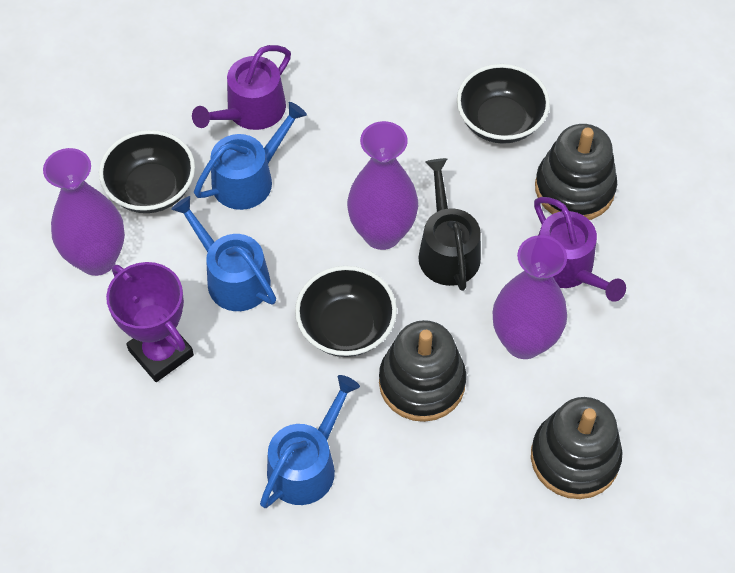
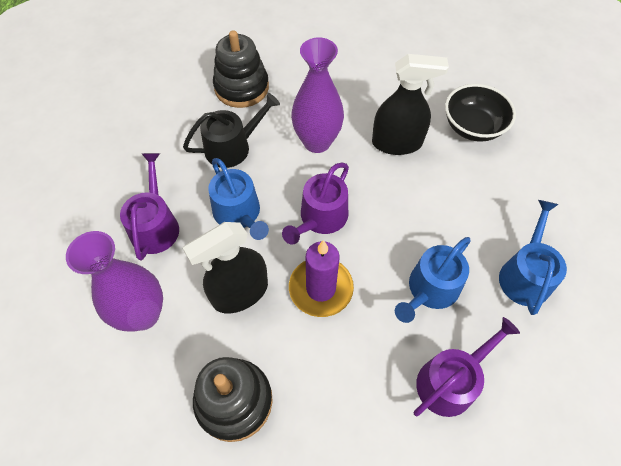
black bowl: [99,130,195,213] [295,266,397,357] [457,64,550,144] = 3 -> [445,84,516,142] = 1
black spray bottle: none = 0 -> [183,222,268,313] [372,54,449,155] = 2
black stacking toy: [379,320,466,422] [531,397,622,499] [535,124,617,220] = 3 -> [193,357,273,442] [213,30,269,108] = 2
purple candle: none = 0 -> [289,240,354,317] = 1
purple trophy: [106,262,194,382] = 1 -> none = 0
purple vase: [43,148,125,276] [347,121,418,250] [493,235,567,359] = 3 -> [66,231,163,331] [291,38,344,153] = 2
purple watering can: [192,45,291,130] [534,197,626,302] = 2 -> [120,153,179,260] [282,163,349,245] [414,317,520,417] = 3

